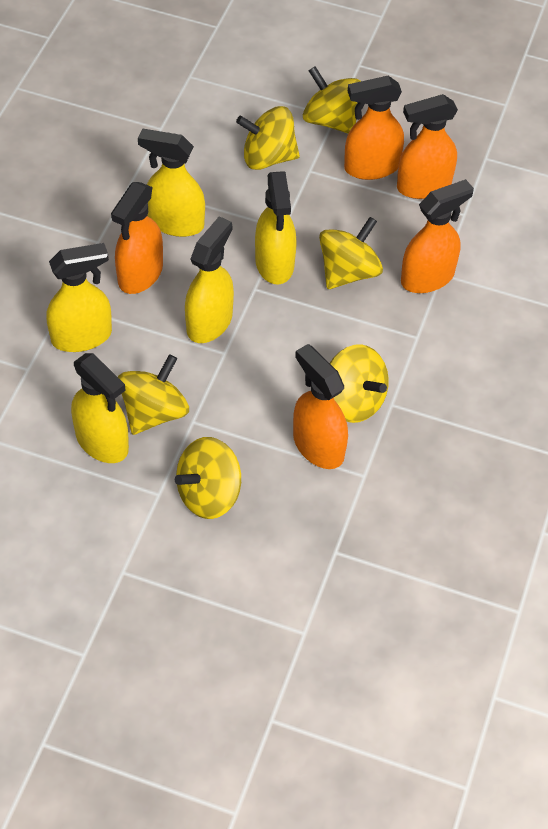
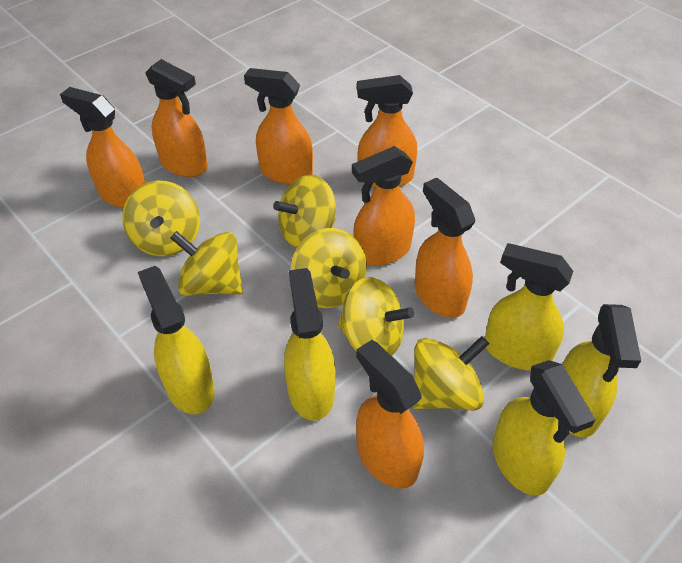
orange spray bottle: [111,182,163,294] [293,344,348,469] [344,76,404,180] [397,94,458,199] [401,179,474,293] = 5 -> [60,87,145,208] [145,59,208,177] [244,68,313,184] [352,146,415,266] [356,340,424,489] [357,75,417,188] [415,178,475,318] = 7

